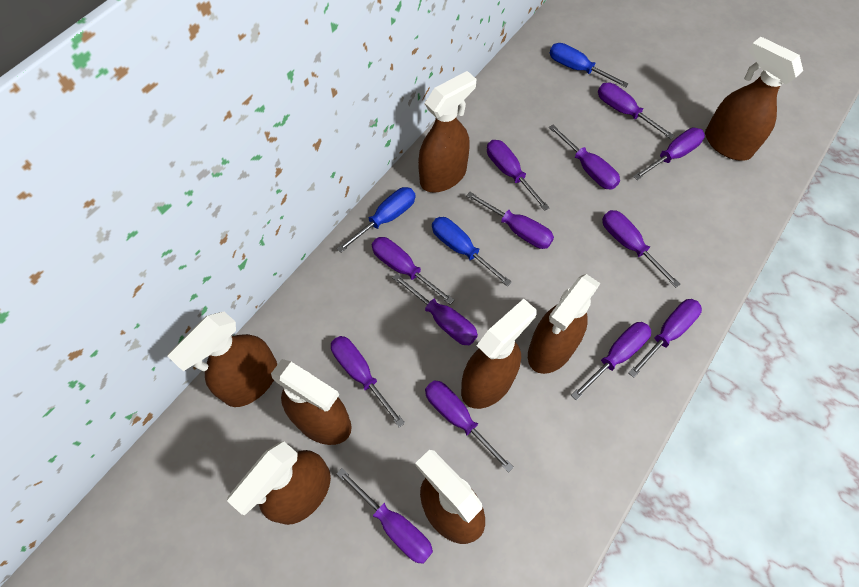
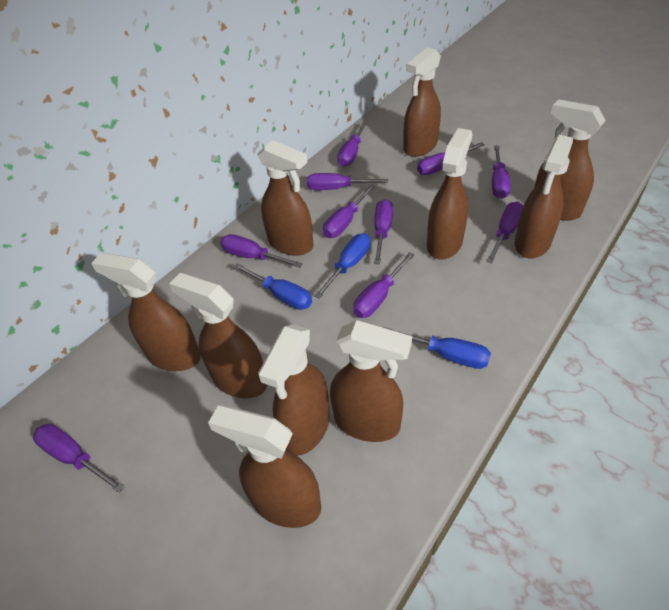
brown spray bottle: [168,312,277,407] [227,441,331,525] [271,359,352,445] [415,450,485,544] [418,71,476,193] [461,299,537,409] [528,274,600,374] [705,37,803,161] = 8 -> [91,253,201,371] [169,273,267,398] [208,405,321,528] [258,140,314,256] [258,325,330,456] [330,320,412,442] [403,47,441,157] [427,128,472,260] [514,135,573,258] [534,100,606,221] = 10
purple screwdriver: [331,336,405,427] [336,468,433,564] [372,237,454,304] [392,274,478,345] [425,380,514,473] [466,192,554,249] [487,140,550,211] [549,125,620,190] [571,322,651,401] [598,82,674,139] [602,210,680,288] [629,299,702,378] [633,128,705,180] = 13 -> [33,424,125,493] [220,234,303,268] [307,173,388,190] [323,185,375,238] [337,121,368,167] [353,252,415,318] [374,199,393,264] [417,142,485,175] [486,201,523,263] [492,145,511,199] = 10

